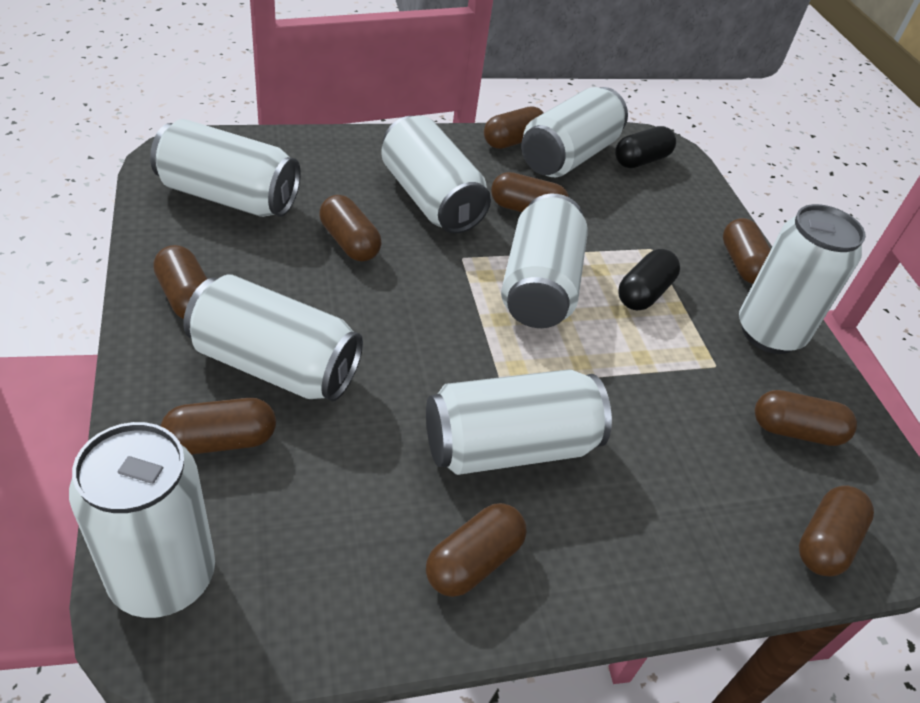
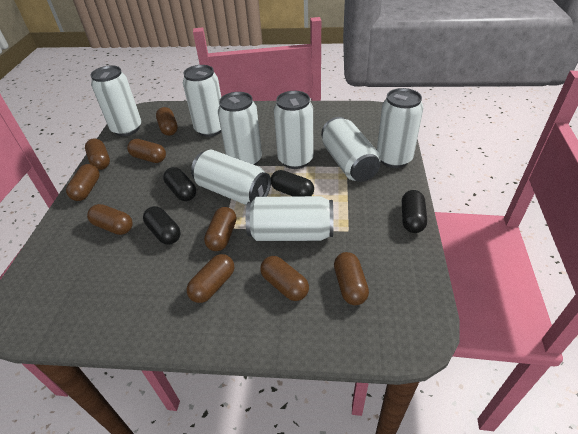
black capsule: [615,126,676,168] [618,249,680,310] = 2 -> [143,206,180,245] [163,167,196,201] [271,170,314,196] [402,190,427,233] = 4

